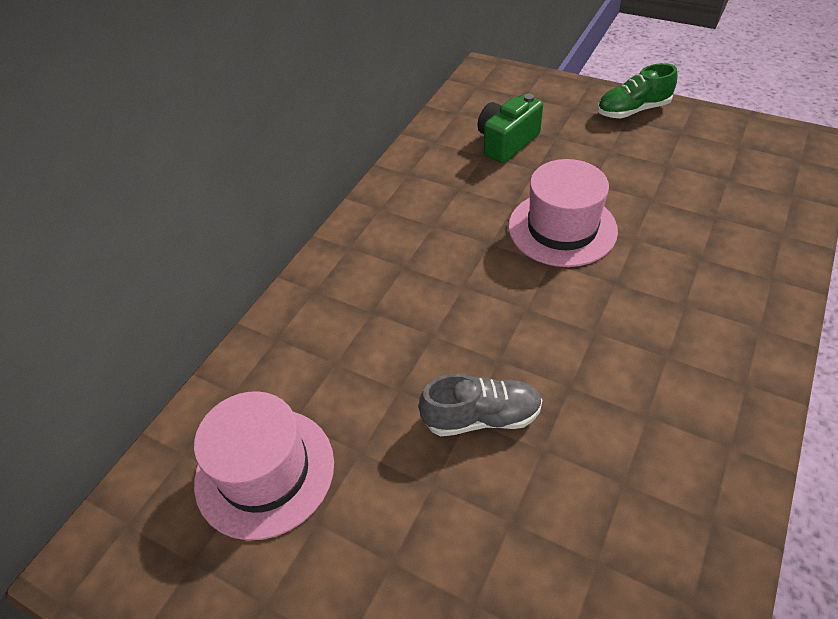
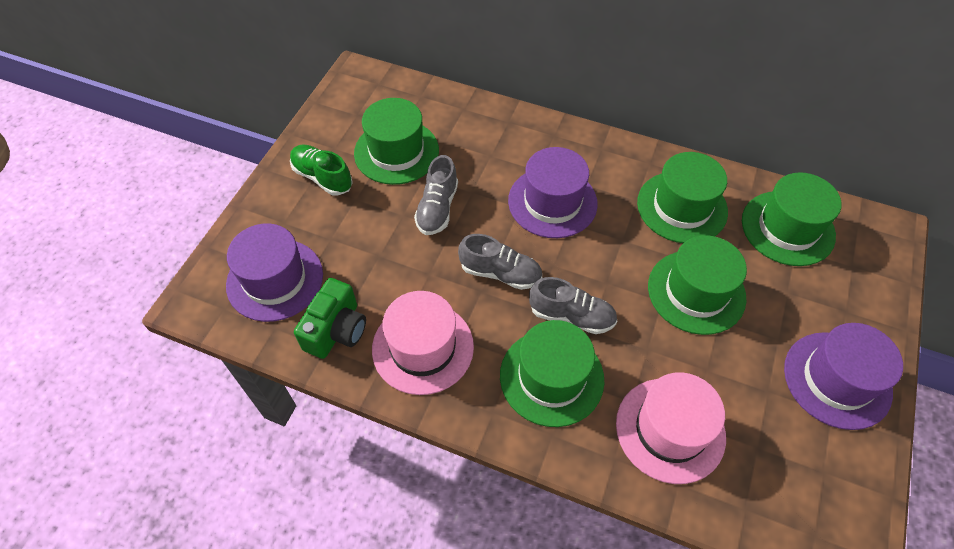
green hat: none = 0 -> [354,98,439,185] [500,320,604,427] [637,152,728,243] [648,235,747,335] [742,172,841,266] = 5
grey shoe: [419,374,542,436] = 1 -> [414,155,458,235] [458,234,542,290] [529,277,617,334] = 3
purple hat: none = 0 -> [226,223,323,322] [508,147,598,238] [784,323,903,430] = 3

